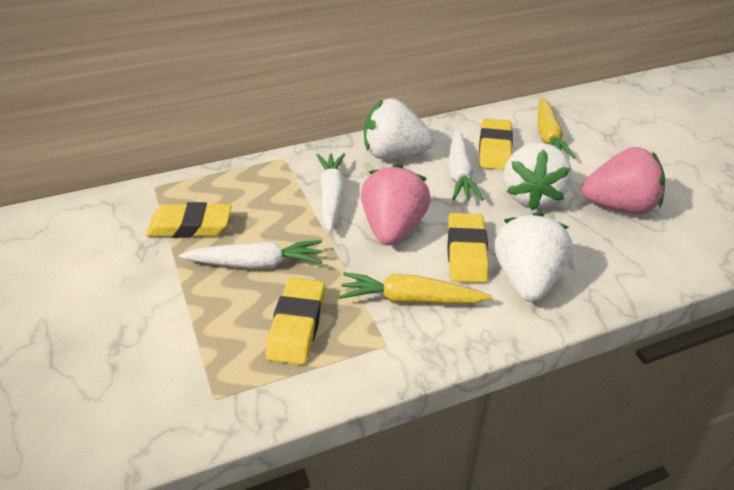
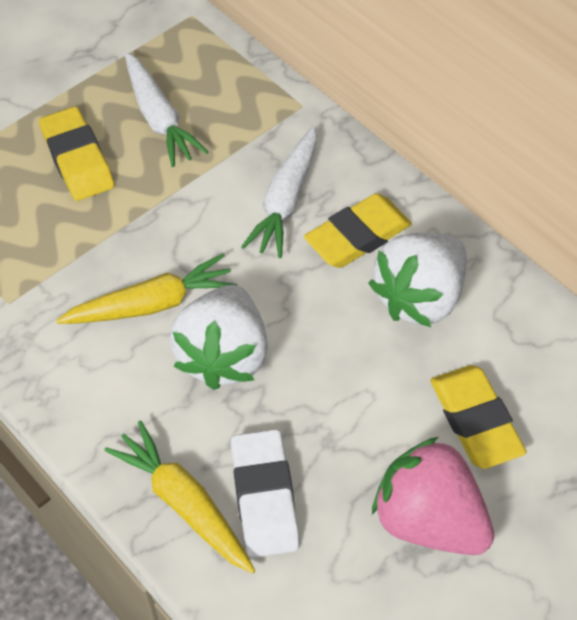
pink strawberry: [361,164,431,245] [581,147,665,214] = 2 -> [372,437,494,555] = 1
white carrot: [179,240,322,269] [316,153,345,232] [448,130,484,201] = 3 -> [125,52,208,167] [241,126,317,258] = 2
white eraser: none = 0 -> [231,429,300,558] = 1
white strawberry: [364,98,434,159] [495,212,572,302] [504,143,572,211] = 3 -> [170,285,268,390] [368,233,467,327] = 2
yellow eraser: [146,202,231,238] [265,278,325,365] [448,213,489,283] [479,118,513,170] = 4 -> [39,107,114,201] [304,193,412,268] [430,365,527,469] = 3

